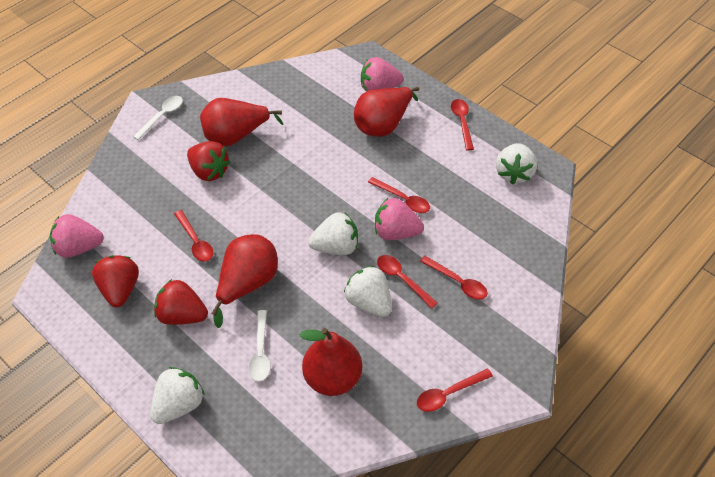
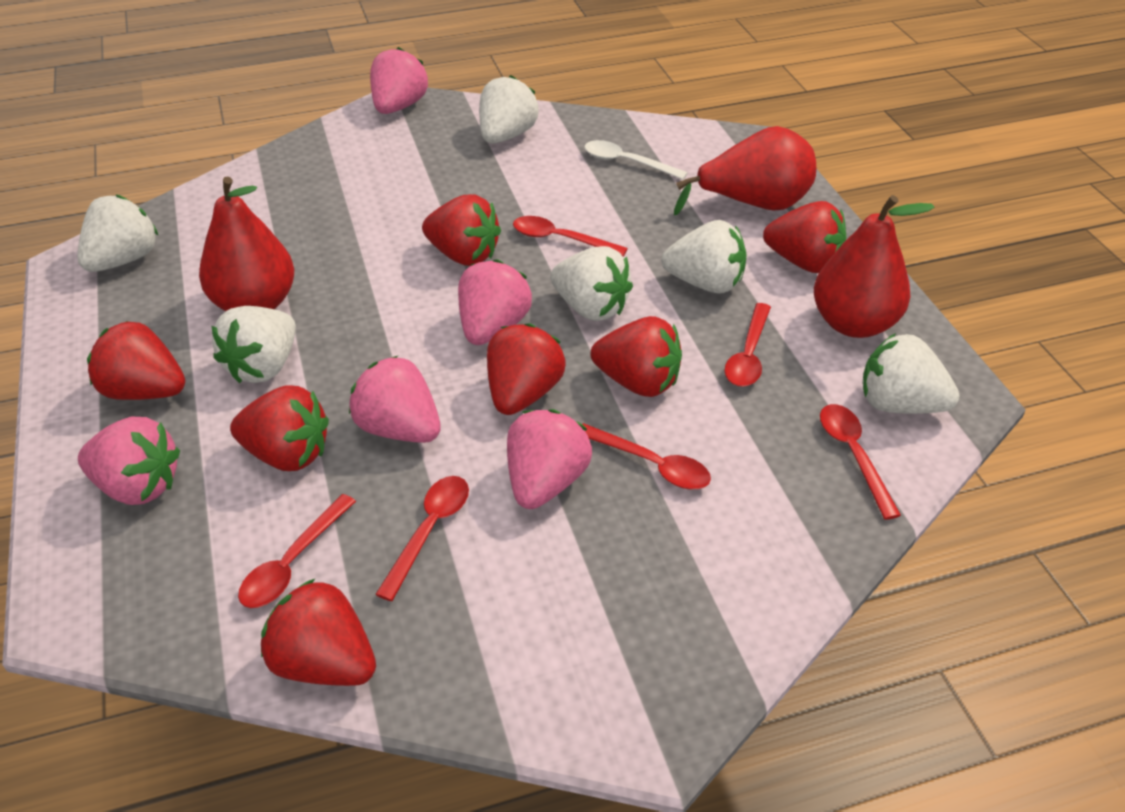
pink strawberry: [50,214,104,258] [361,57,403,92] [375,198,424,240] = 3 -> [78,417,180,505] [349,356,441,443] [370,47,428,114] [458,259,532,345] [507,409,592,509] = 5
red pear: [200,98,283,146] [211,234,278,328] [299,328,362,396] [354,87,419,137] = 4 -> [199,177,294,311] [674,126,816,215] [814,195,935,338] = 3
red strawberry: [92,255,139,307] [154,279,208,325] [187,141,230,181] = 3 -> [87,321,185,400] [230,385,329,471] [261,579,376,686] [422,194,501,266] [487,323,565,415] [591,316,682,397] [763,201,846,273] = 7
white spoon: [133,96,183,140] [248,310,271,381] = 2 -> [584,140,688,180] = 1
white strawberry: [150,367,205,424] [308,213,358,255] [344,266,392,317] [496,143,537,185] = 4 -> [77,195,159,272] [212,306,296,383] [479,75,538,144] [550,246,633,321] [662,220,747,294] [862,333,960,414] = 6

